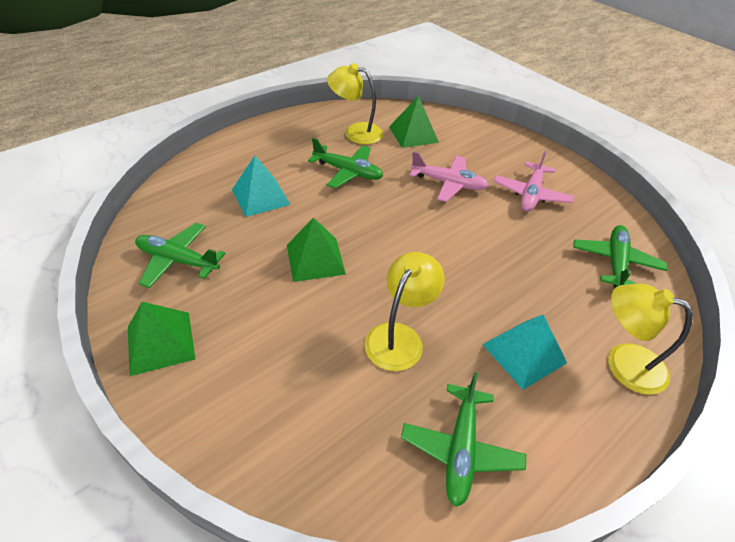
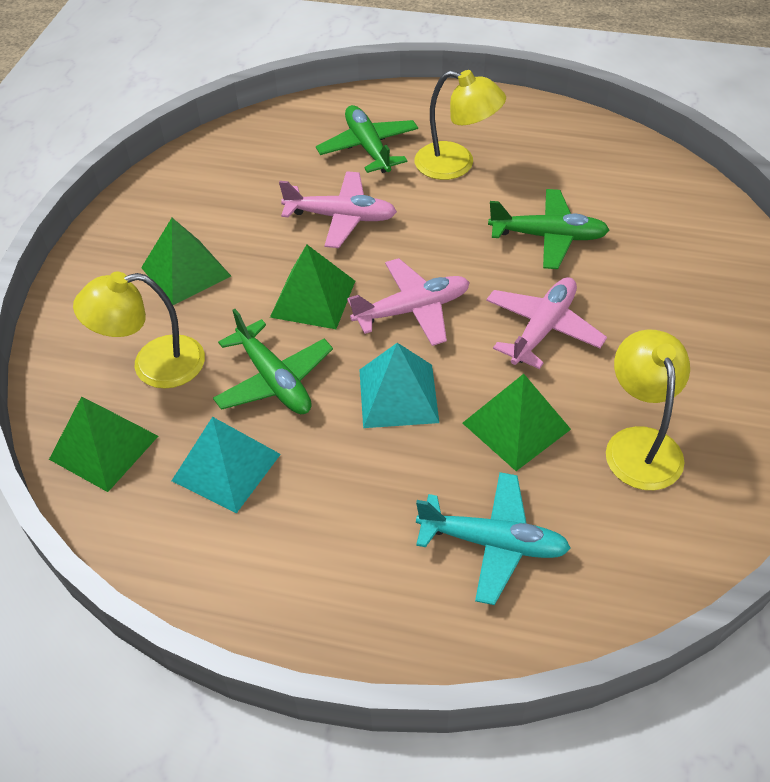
green plane: [135,223,226,288] [308,138,383,189] [401,372,526,507] [573,225,667,288] = 4 -> [213,309,333,414] [316,105,418,173] [488,189,609,269] = 3
green pyramid: [128,302,195,376] [287,217,346,282] [389,95,439,148] = 3 -> [49,396,158,492] [141,218,231,305] [270,245,355,329] [463,374,571,471] = 4
pink plane: [410,151,489,202] [494,150,574,212] = 2 -> [279,171,397,248] [347,258,470,346] [486,277,607,369] = 3
turquoise plane: none = 0 -> [416,472,571,605] = 1

